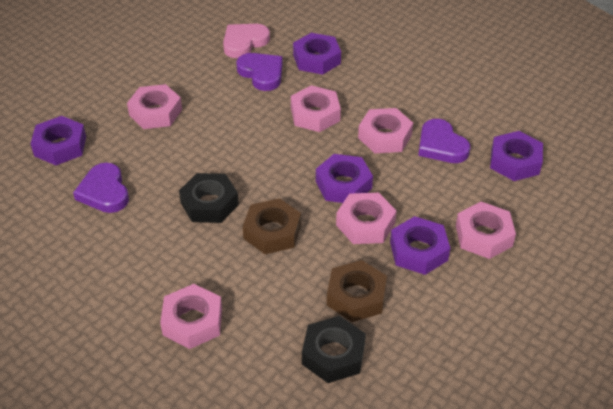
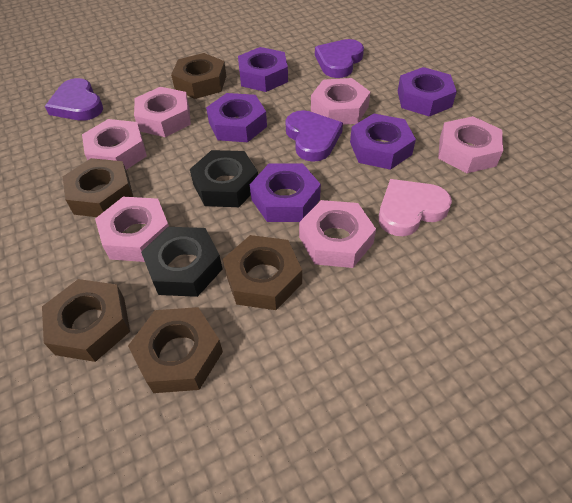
brown nut: [243,198,301,254] [327,260,387,322] = 2 -> [42,279,130,362] [63,158,133,217] [128,307,223,393] [171,53,226,99] [223,235,302,310] = 5

